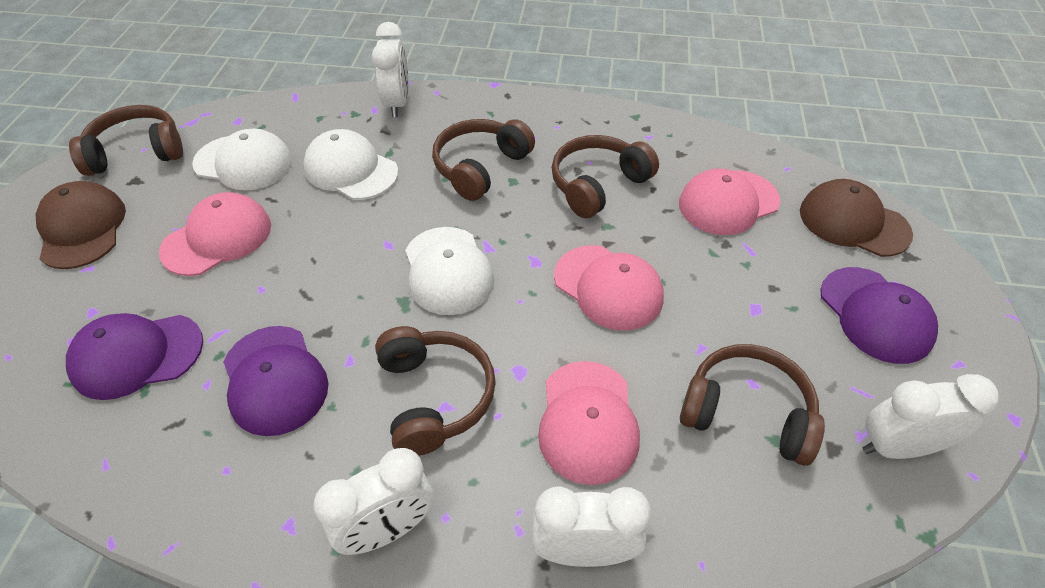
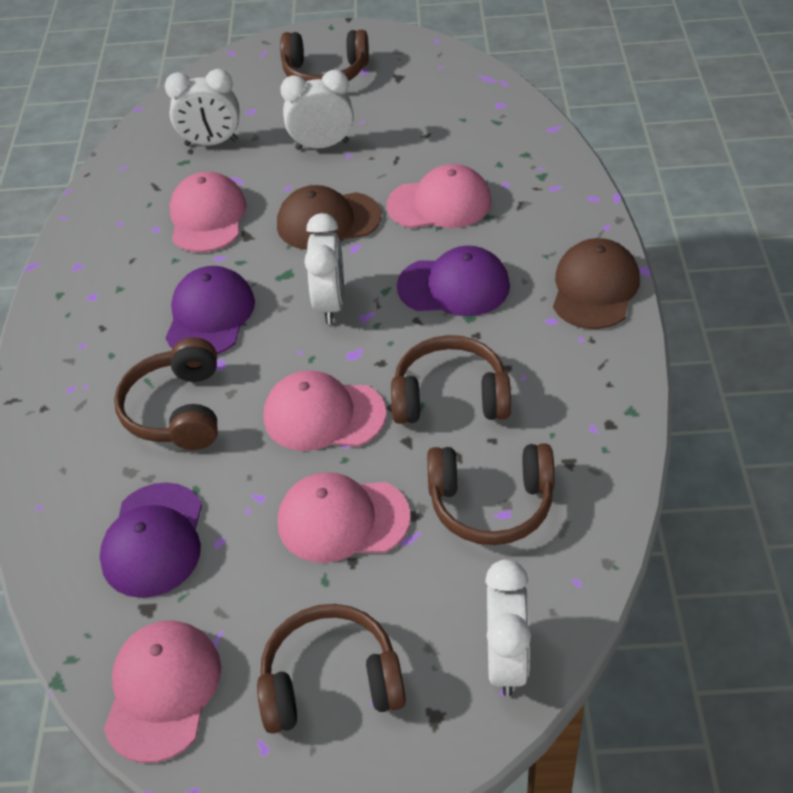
pink cap: [159,192,271,276] [538,361,640,485] [554,245,664,331] [679,168,780,235] = 4 -> [104,620,221,763] [170,172,246,252] [264,370,386,451] [278,472,411,563] [387,164,491,228] = 5
white cap: [192,129,293,190] [303,129,398,200] [405,227,495,315] = 3 -> none = 0

